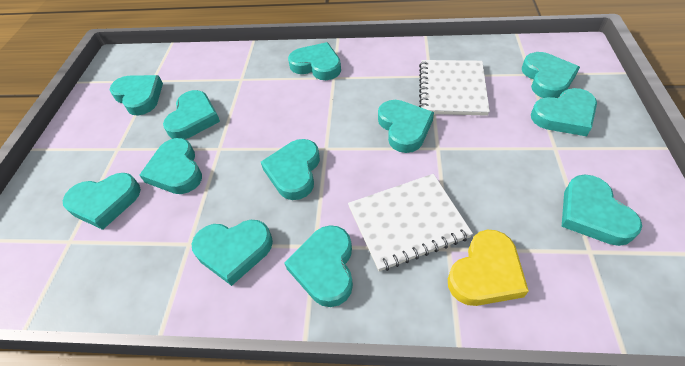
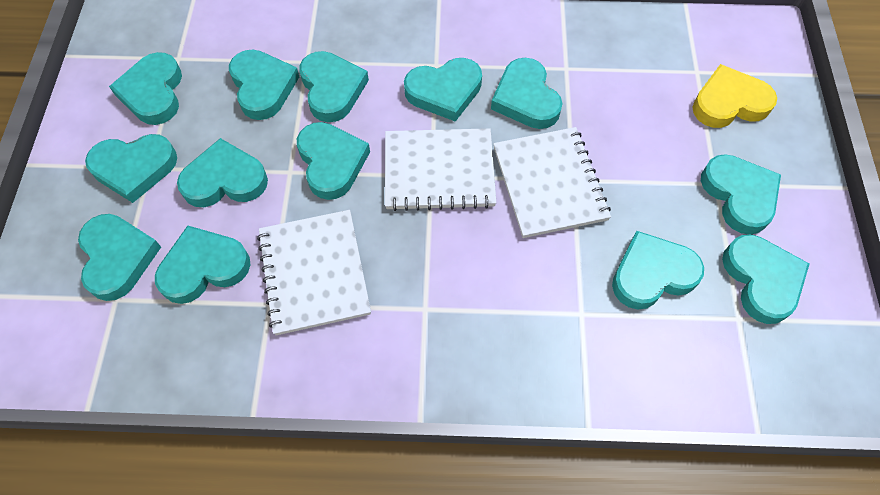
turquoise heart: [63,173,141,230] [110,75,163,115] [139,138,202,194] [163,90,220,139] [192,220,273,286] [261,139,320,200] [284,225,353,307] [288,42,341,80] [378,100,434,153] [522,52,580,98] [531,88,597,136] [562,174,642,246] = 12 -> [78,214,161,301] [85,134,177,203] [109,52,182,125] [155,226,251,304] [177,138,268,207] [229,50,299,120] [297,122,370,200] [299,51,369,122] [404,58,482,122] [491,58,562,129] [612,231,704,310] [701,154,781,235] [722,235,809,324] = 13
white notebook: [348,174,473,271] [419,60,490,116] = 2 -> [257,210,371,335] [385,128,496,211] [493,127,611,238] = 3

